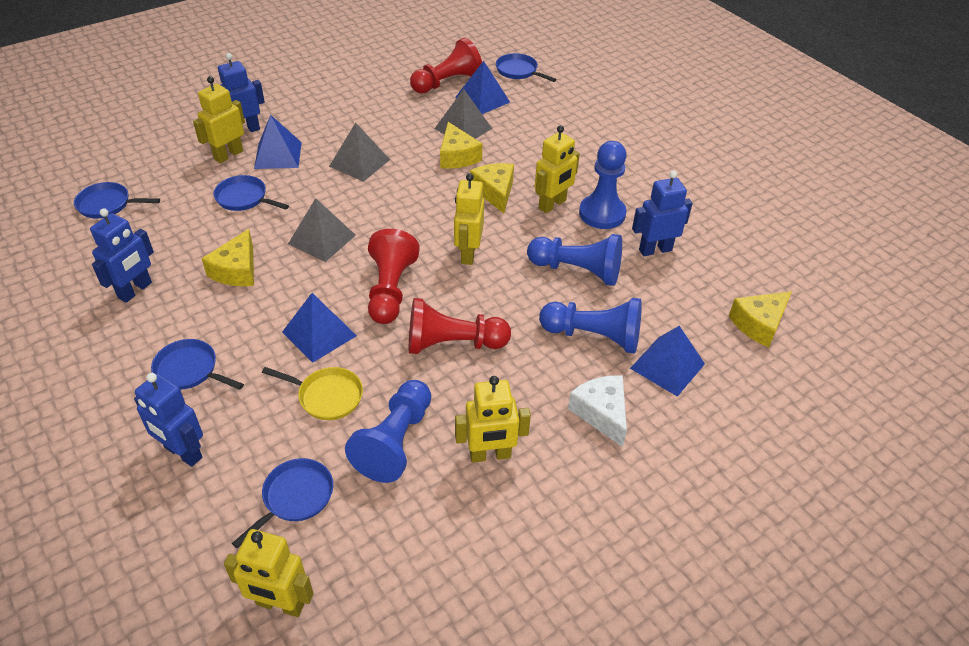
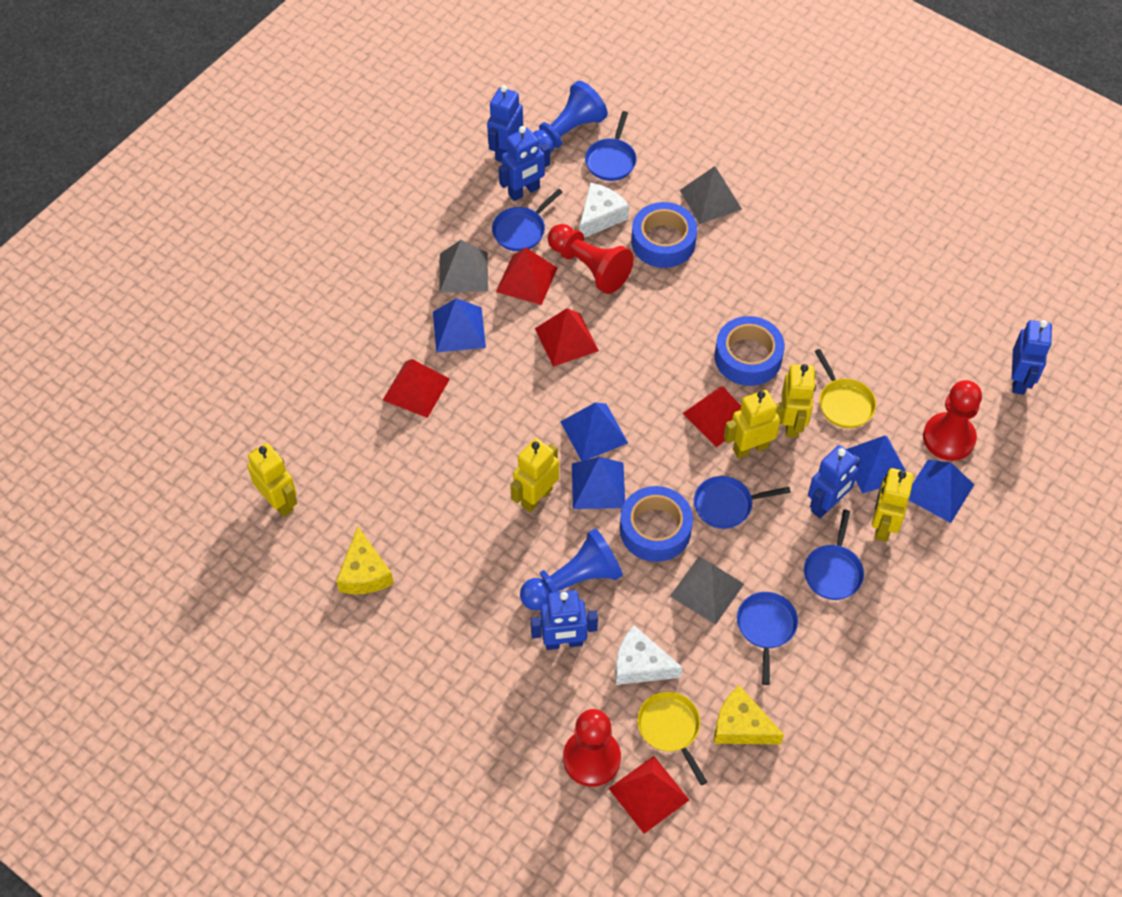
blue pawn: [345,380,431,483] [527,234,622,286] [539,298,642,354] [579,141,627,229] = 4 -> [520,528,623,611] [533,81,608,154] = 2
blue pyramid: [254,115,302,169] [282,293,357,363] [455,61,510,114] [630,326,705,397] = 4 -> [433,298,486,352] [560,402,628,461] [572,457,625,509] [846,436,906,494] [909,460,974,523] = 5
blue robot: [90,208,154,303] [134,373,203,467] [218,53,265,132] [632,170,693,256] = 4 -> [487,85,523,162] [498,126,550,201] [531,590,598,650] [808,445,861,518] [1012,320,1052,395] = 5
blue tape: none = 0 -> [620,486,693,562] [631,202,697,268] [715,316,785,386] = 3
red pyramid: none = 0 -> [383,359,450,418] [496,248,558,305] [535,308,599,367] [608,756,689,834] [683,386,741,447] = 5
white cheese: [568,375,627,447] = 1 -> [579,183,629,238] [615,625,682,685] = 2
yellow cheese: [201,229,254,286] [440,122,483,169] [470,163,514,213] [729,291,792,347] = 4 -> [336,526,394,594] [714,685,784,744] = 2
yellow pan: [262,367,363,420] = 1 -> [637,692,707,785] [815,349,876,428] = 2

